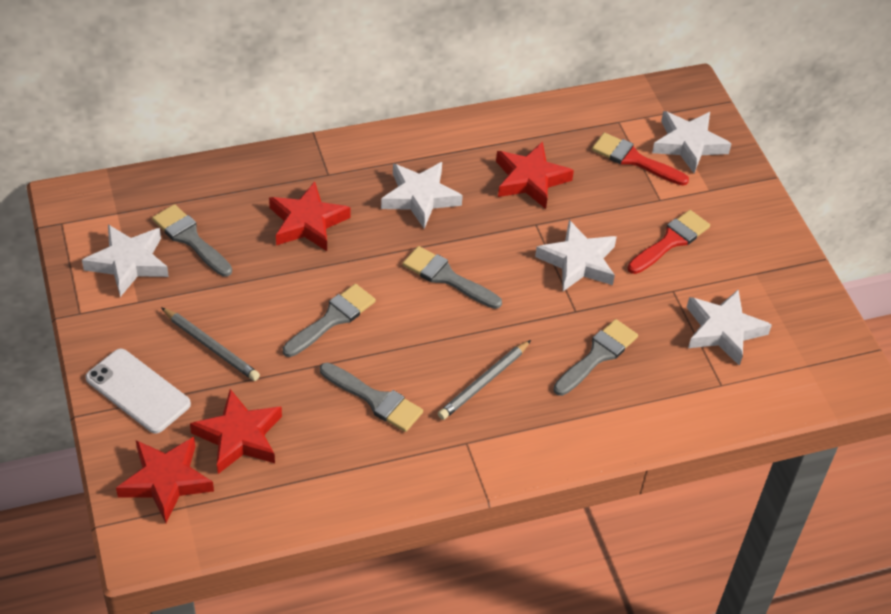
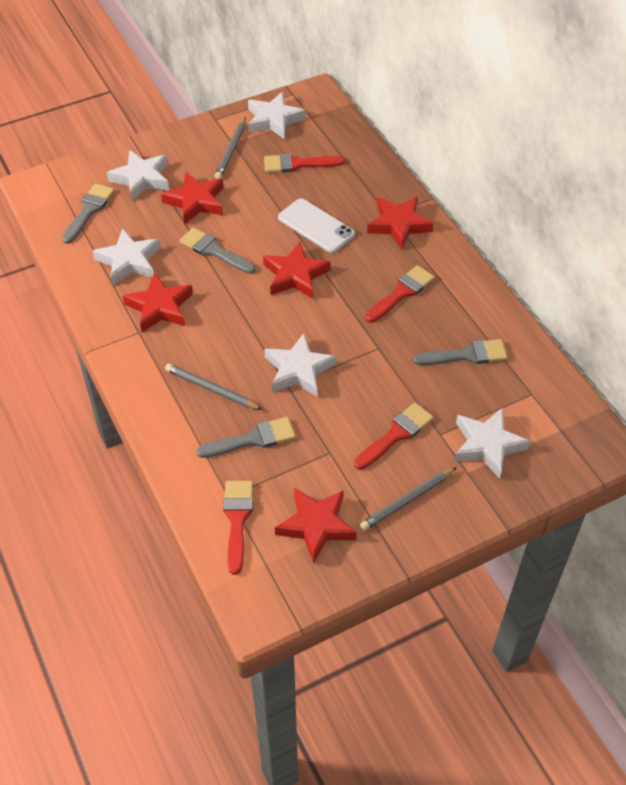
grey brush: [152,204,232,277] [283,284,376,357] [320,363,423,432] [402,246,502,309] [553,319,638,396] = 5 -> [62,184,114,244] [179,227,256,274] [196,417,296,458] [413,339,507,365] = 4
grey pencil: [161,307,260,381] [438,340,531,420] = 2 -> [165,364,263,410] [215,117,246,179] [360,467,457,531] = 3
red brush: [592,133,689,186] [627,210,710,274] = 2 -> [223,481,253,575] [264,153,345,172] [354,402,434,470] [365,265,435,323] = 4
red star: [116,437,214,523] [190,389,282,474] [269,181,351,251] [496,141,574,209] = 4 -> [123,272,193,332] [161,172,224,225] [263,242,331,299] [275,488,357,564] [367,197,434,250] = 5

